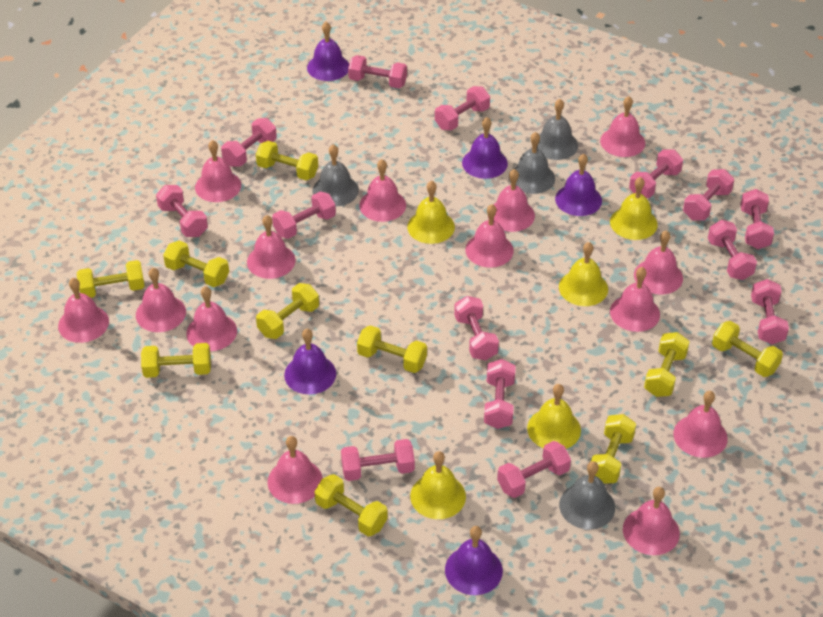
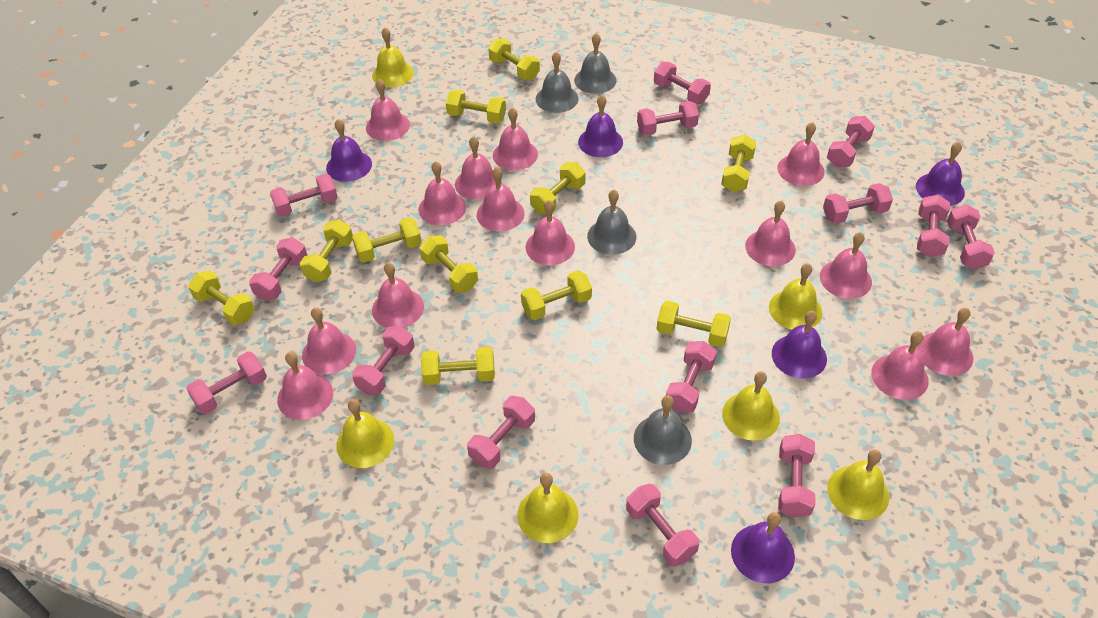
yellow bell: [407,181,455,244] [410,451,466,519] [527,384,581,449] [559,242,608,306] [610,177,658,240] = 5 -> [336,399,394,468] [372,28,414,87] [517,473,578,543] [722,371,780,441] [769,263,822,330] [827,449,889,520] = 6
yellow dumbbell: [77,260,145,298] [141,343,211,378] [163,241,229,287] [256,141,318,180] [256,283,319,339] [314,474,388,536] [357,325,427,373] [591,414,636,484] [644,332,689,397] [712,321,783,377] = 10 -> [188,270,255,325] [300,220,353,282] [352,217,422,262] [420,235,478,292] [421,347,495,385] [446,90,506,124] [488,38,540,80] [521,270,592,320] [530,162,585,214] [657,301,731,347] [721,135,756,192] = 11

